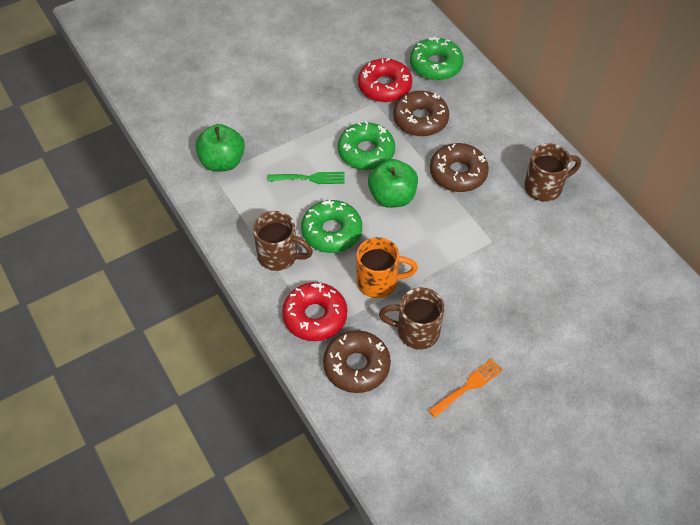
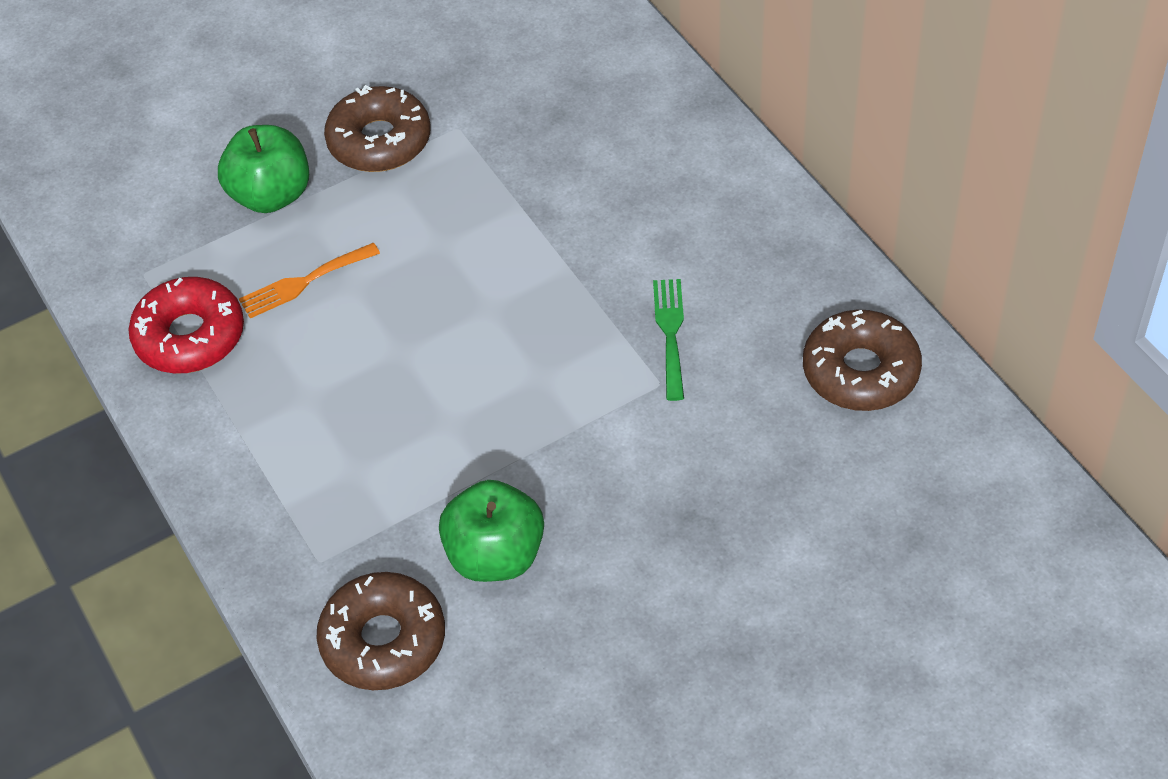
brown mug: [253,211,313,271] [379,288,444,350] [524,144,581,202] = 3 -> none = 0
green donut: [301,200,362,253] [338,121,395,170] [410,36,464,80] = 3 -> none = 0
orange mug: [356,237,418,298] = 1 -> none = 0
red donut: [282,282,347,341] [358,58,412,102] = 2 -> [128,277,244,374] = 1

